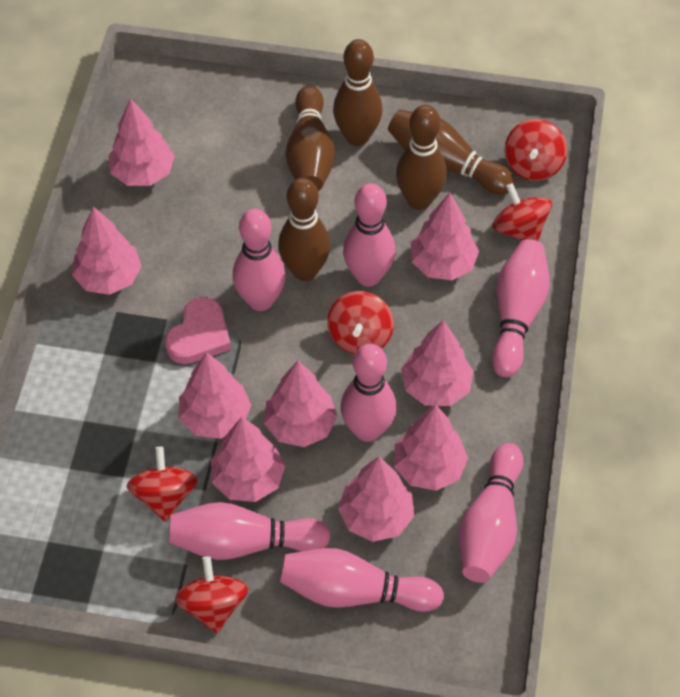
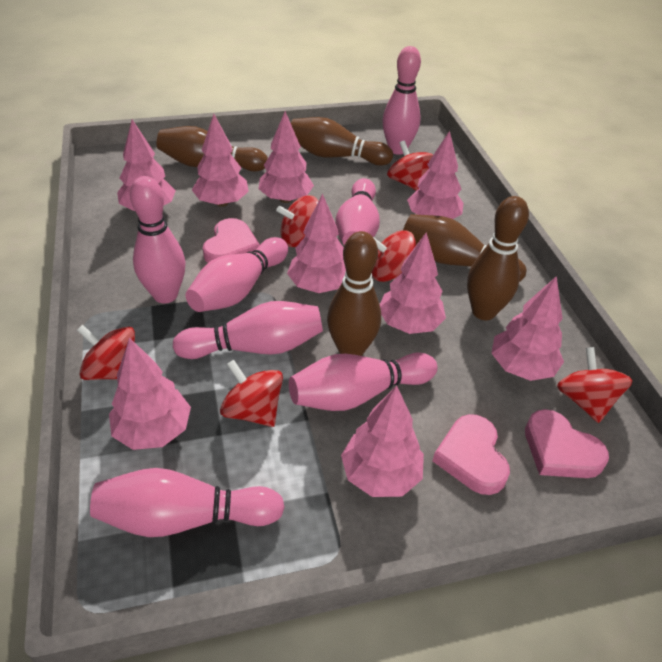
pink heart: [165,297,231,364] = 1 -> [203,218,260,263] [432,414,510,495] [525,409,609,478] = 3
red spinning top: [127,446,198,522] [175,556,248,634] [327,291,394,354] [492,183,552,241] [505,119,567,181] = 5 -> [77,325,135,380] [220,360,283,427] [276,195,318,247] [372,230,416,282] [387,140,433,191] [557,347,632,423] = 6

